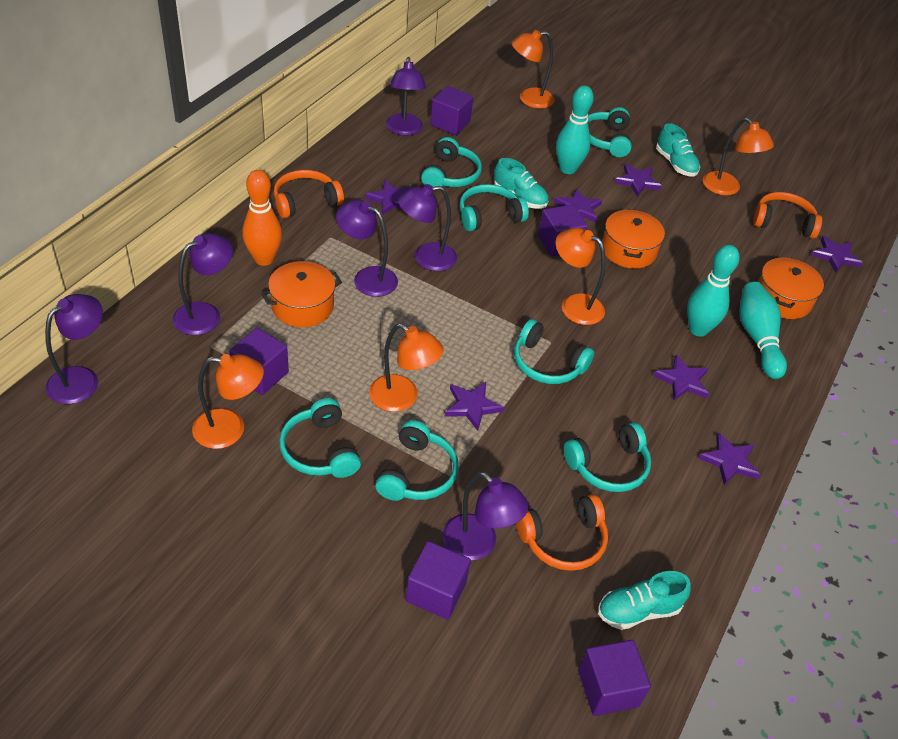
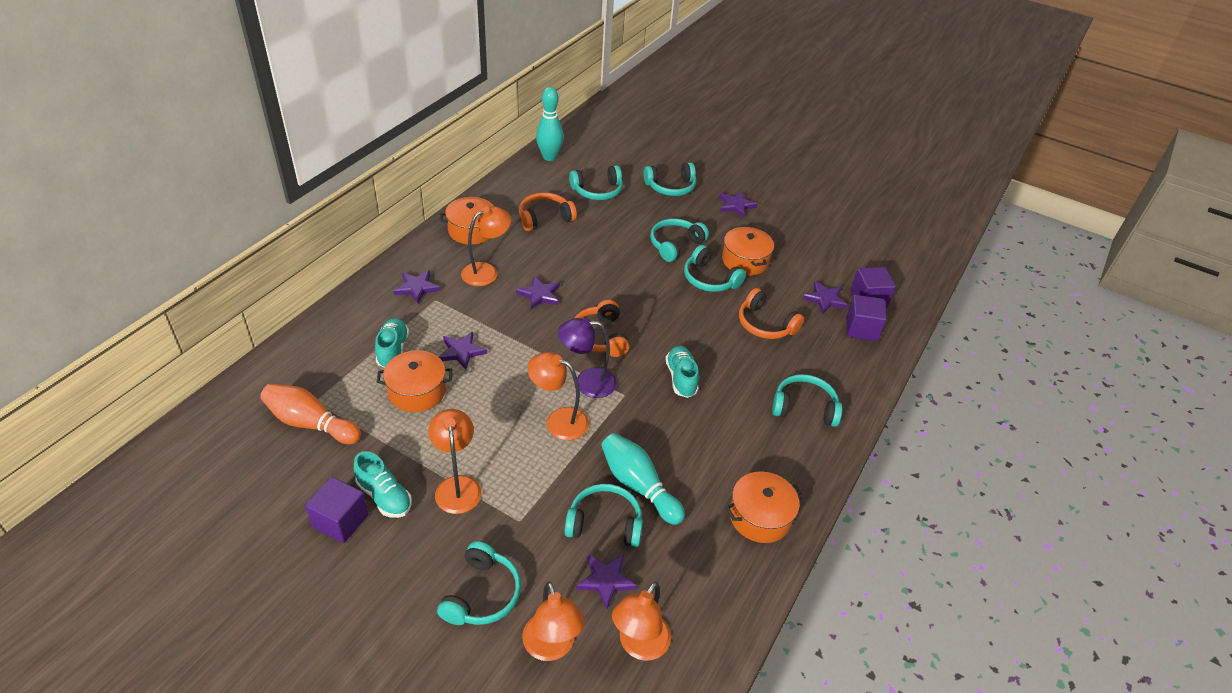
orange pot: [261,261,342,327] [602,209,665,269] [758,258,824,319] = 3 -> [377,350,452,412] [440,197,493,244] [722,226,774,276] [725,471,804,543] = 4
purple cube: [229,328,289,395] [406,541,471,620] [430,86,473,135] [538,204,588,257] [578,640,651,716] = 5 -> [305,477,369,543] [846,295,887,341] [850,267,896,308] = 3
purple lamp: [45,294,103,404] [173,233,233,335] [336,200,398,297] [386,57,426,136] [398,184,457,271] [442,472,529,560] = 6 -> [558,318,617,398] = 1
purple star: [365,180,412,215] [445,382,504,431] [554,188,602,222] [614,164,662,197] [654,355,709,400] [698,432,760,485] [811,236,863,273] = 7 -> [393,270,440,303] [439,332,487,370] [516,276,560,310] [576,554,637,609] [719,191,758,218] [803,281,848,314] = 6
turquoise bowling pin: [556,85,594,174] [687,245,739,337] [739,282,787,379] = 3 -> [536,87,564,161] [601,433,685,525] = 2

